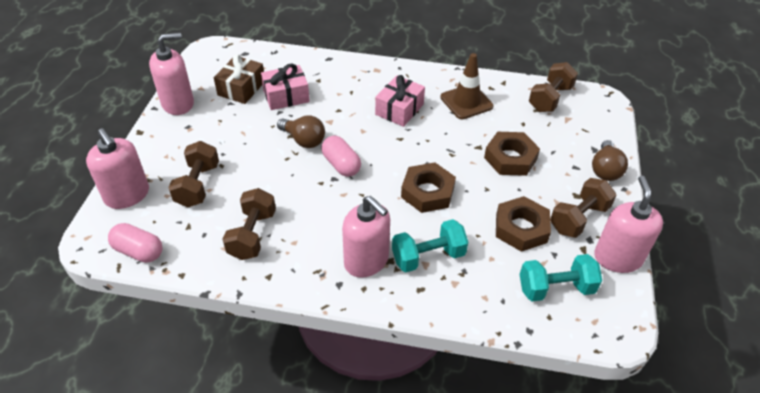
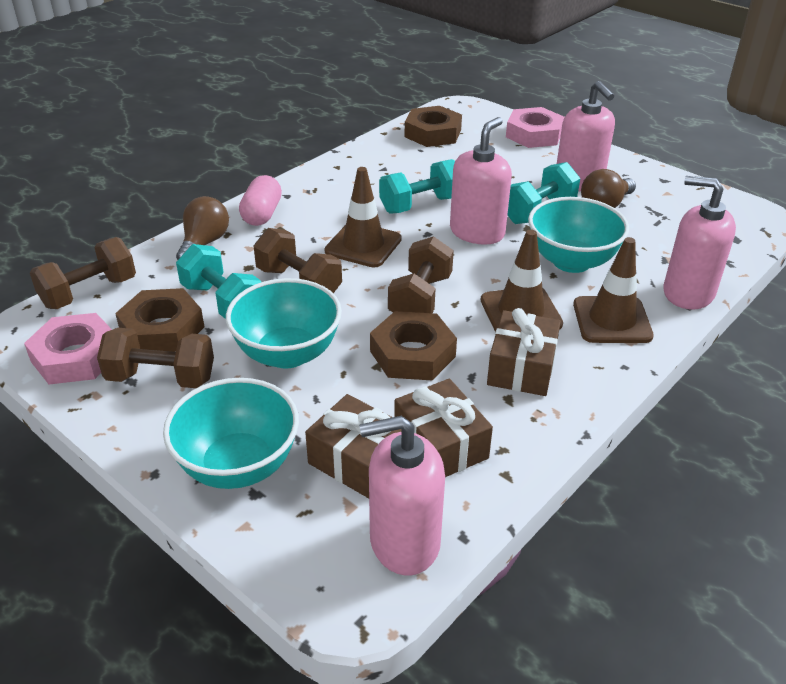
brown gift: [214,54,264,104] = 1 -> [305,394,402,498] [394,379,493,477] [487,308,561,396] = 3
brown traffic cone: [440,53,493,119] = 1 -> [324,167,402,268] [481,230,563,332] [573,237,654,343] = 3
pink capsule: [108,223,163,263] [321,136,361,177] = 2 -> [239,175,282,226] = 1
pink gift: [261,64,310,110] [375,75,425,127] = 2 -> none = 0
pink nut: none = 0 -> [24,313,112,384] [506,107,564,148] = 2
turquoise bowl: none = 0 -> [163,378,299,489] [226,278,342,368] [528,197,629,273] = 3
turquoise dumbbell: [392,219,468,272] [520,254,602,301] = 2 -> [176,244,261,319] [379,159,455,214] [508,162,580,224] = 3

